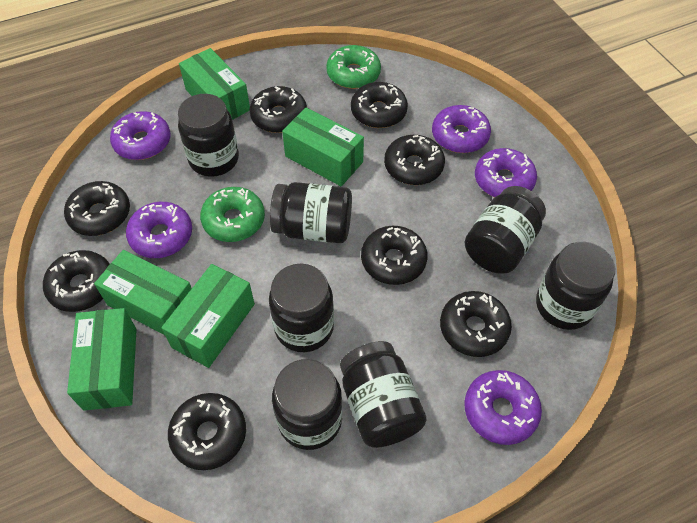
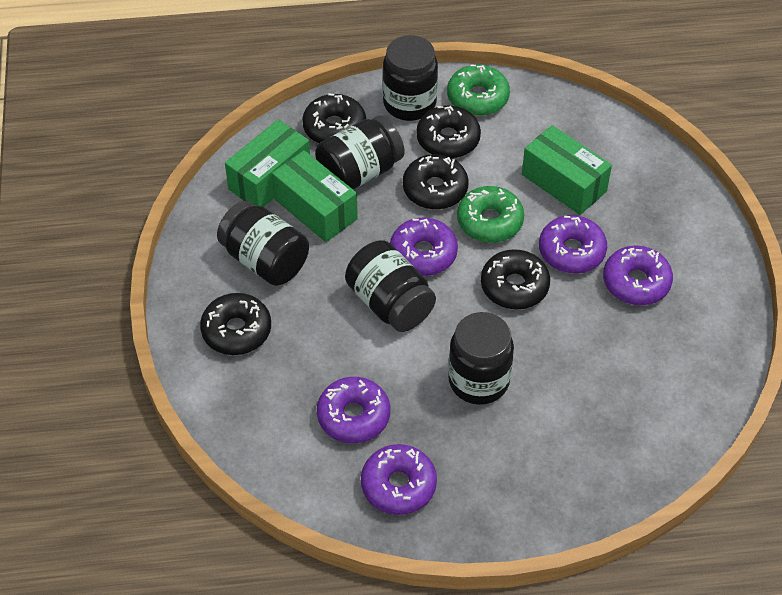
black donut: [43,250,110,312] [64,181,130,236] [168,393,246,470] [249,86,307,133] [351,82,408,128] [361,226,428,285] [384,135,445,185] [440,291,512,357] = 8 -> [200,293,271,355] [302,93,366,143] [403,154,468,210] [416,105,481,158] [481,249,550,309] = 5
black jar: [178,94,239,177] [269,264,334,352] [270,182,352,243] [272,359,343,450] [340,341,427,448] [465,186,546,274] [536,242,615,330] = 7 -> [217,201,309,286] [315,115,404,189] [345,240,436,332] [383,35,438,121] [448,312,514,405] = 5
green box: [67,308,137,411] [94,250,192,335] [161,264,255,368] [179,48,250,120] [282,108,364,186] = 5 -> [225,120,310,207] [272,150,358,242] [522,125,612,215] = 3

